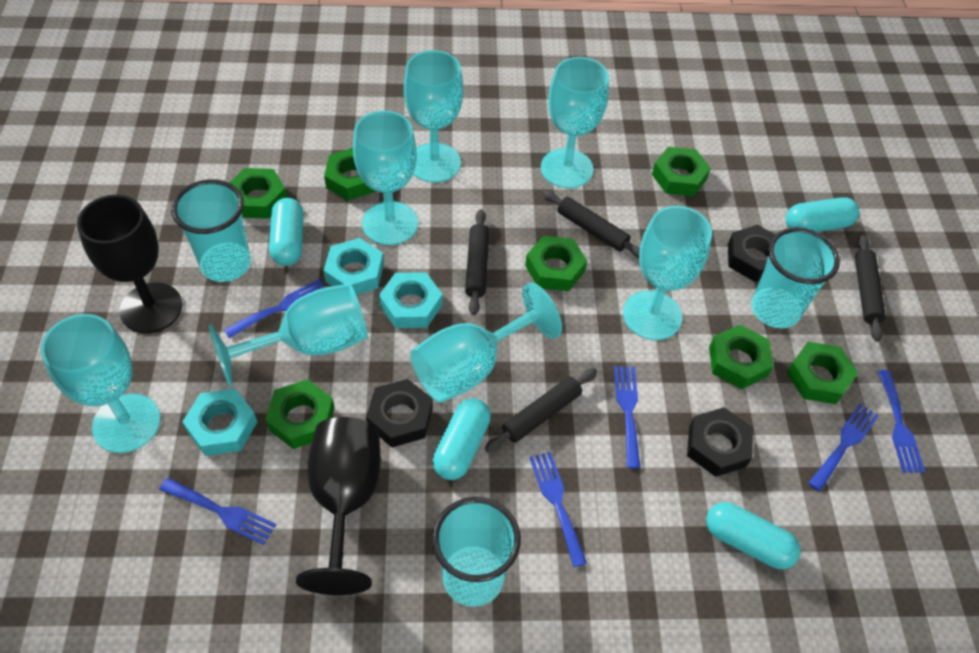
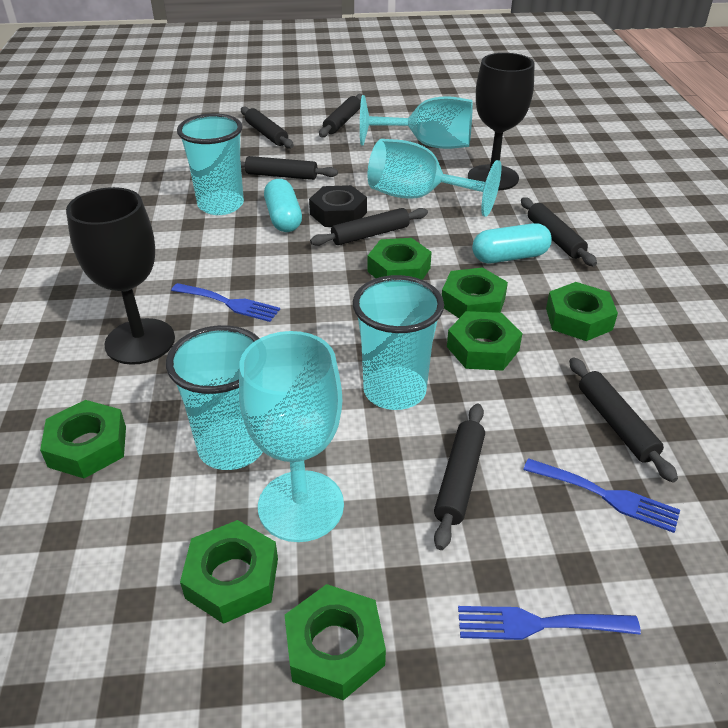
black nut: [366,379,433,447] [687,407,753,477] [728,225,775,282] = 3 -> [309,185,367,227] = 1
black rolling pin: [465,209,490,315] [485,368,597,453] [542,190,640,258] [855,235,886,342] = 4 -> [241,106,294,149] [241,156,338,180] [310,208,428,246] [319,94,363,137] [434,404,485,550] [521,197,597,266] [569,357,678,483] = 7
blue fork: [159,478,276,545] [224,279,326,339] [530,452,587,567] [614,366,640,468] [808,403,879,491] [878,370,925,473] = 6 -> [171,283,280,322] [458,606,641,640] [523,458,680,533] = 3
turquoise capsule: [269,198,303,266] [433,398,491,480] [706,502,800,569] [786,197,859,232] = 4 -> [264,179,302,232] [472,223,552,263] = 2
turquoise goblet: [41,314,161,453] [208,283,368,387] [353,110,418,245] [404,50,463,183] [410,282,562,403] [541,57,609,188] [623,206,712,340] = 7 -> [239,331,344,542] [360,95,473,149] [367,139,502,217] = 3
turquoise nut: [182,389,257,456] [324,238,384,295] [379,272,442,328] = 3 -> none = 0

